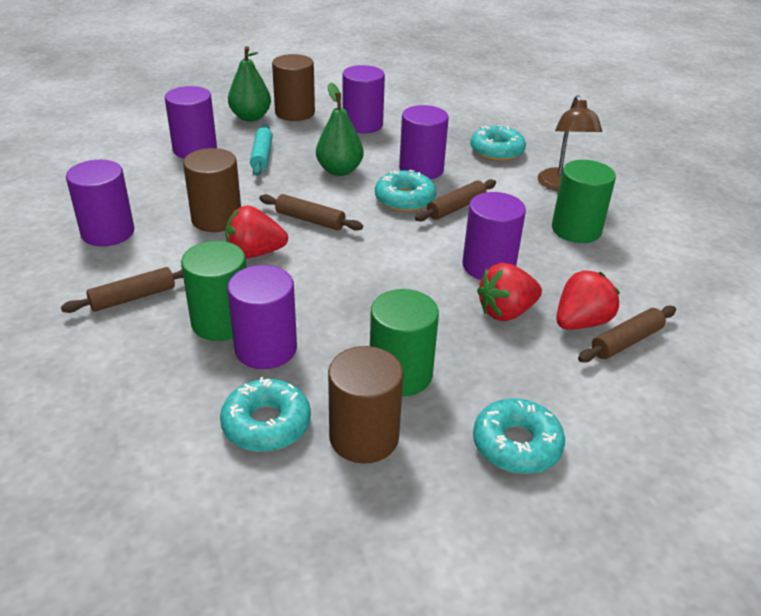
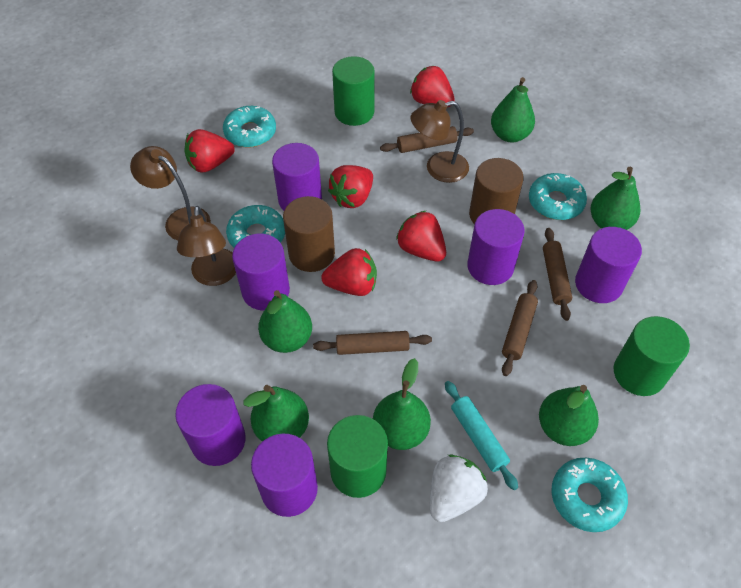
brown cylinder: [183,148,241,232] [272,54,315,121] [328,346,403,463] = 3 -> [283,196,335,272] [469,158,524,224] = 2
brown lamp: [537,95,602,191] = 1 -> [130,146,211,241] [177,206,236,286] [410,100,469,183] = 3
green pear: [228,46,271,121] [316,82,364,176] = 2 -> [243,385,309,442] [258,290,312,353] [373,358,431,450] [491,77,535,142] [539,385,599,446] [591,167,640,230] = 6
red strawberry: [225,205,288,259] [477,263,542,321] [556,271,620,330] = 3 -> [185,129,235,173] [321,248,377,296] [328,165,373,208] [396,211,446,262] [410,66,455,107] = 5
white strawberry: none = 0 -> [430,454,488,522] = 1

